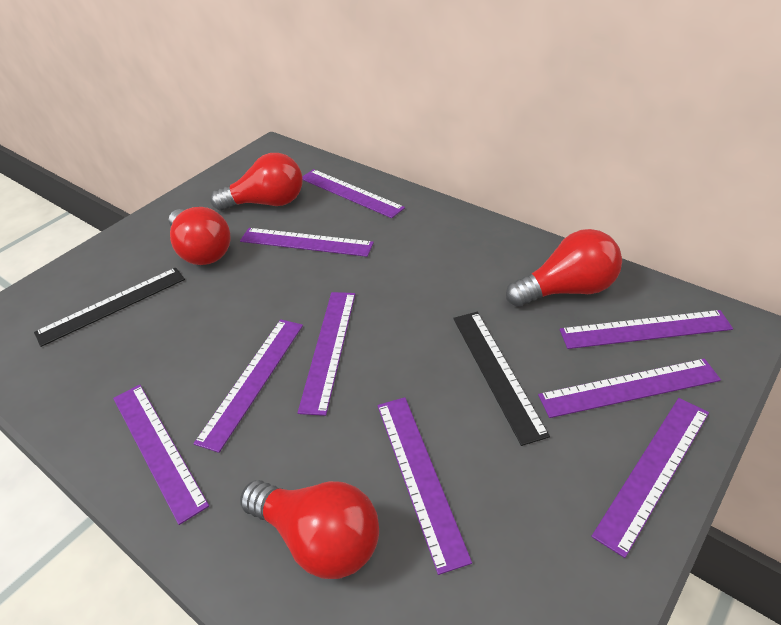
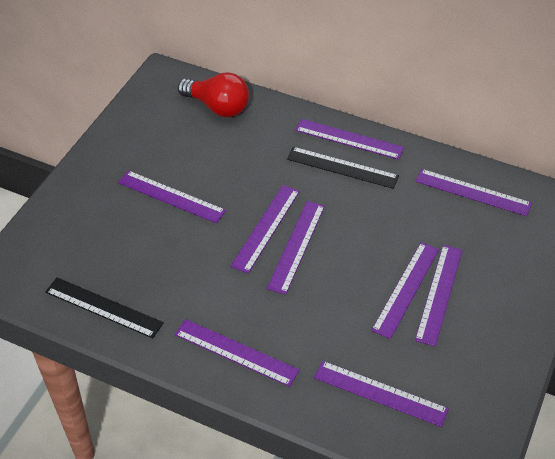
red light bulb: [169,207,230,265] [210,153,302,210] [240,480,379,579] [506,229,622,307] = 4 -> [177,72,249,117] = 1

